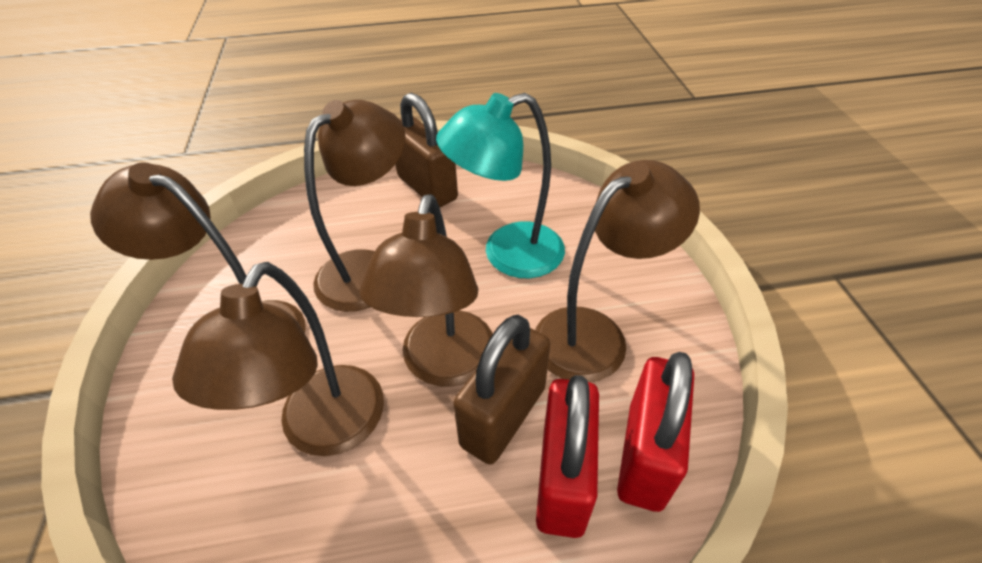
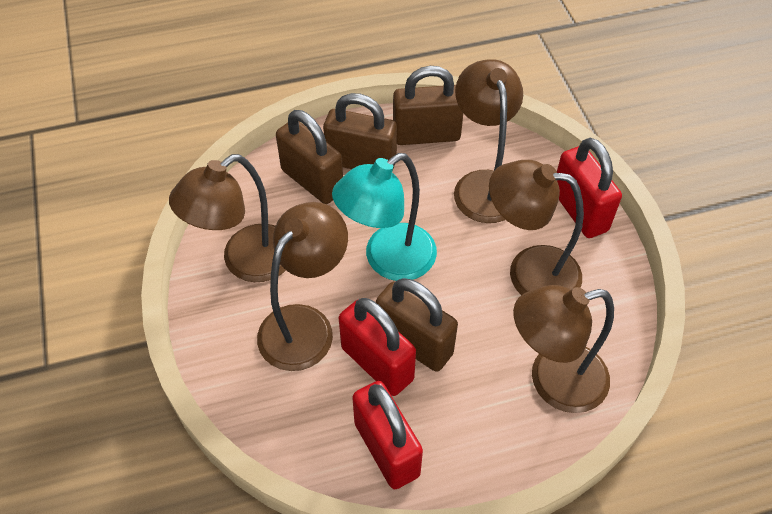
brown padlock: [395,93,458,207] [453,315,550,465] = 2 -> [276,110,343,204] [323,93,397,169] [376,278,458,372] [393,66,463,145] = 4
red padlock: [536,375,599,538] [617,352,694,512] = 2 -> [339,298,416,396] [352,381,423,489] [557,138,622,238] = 3

